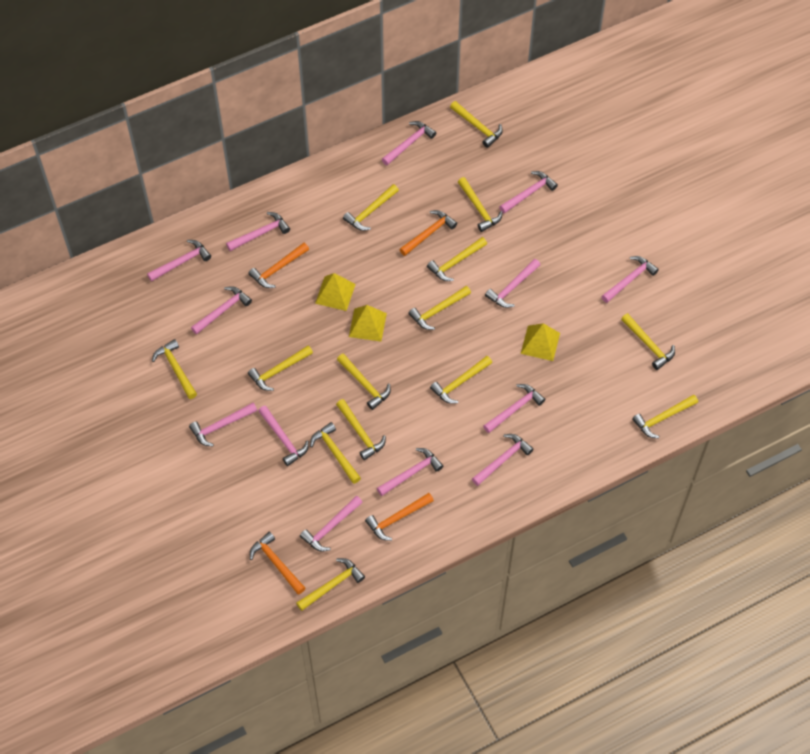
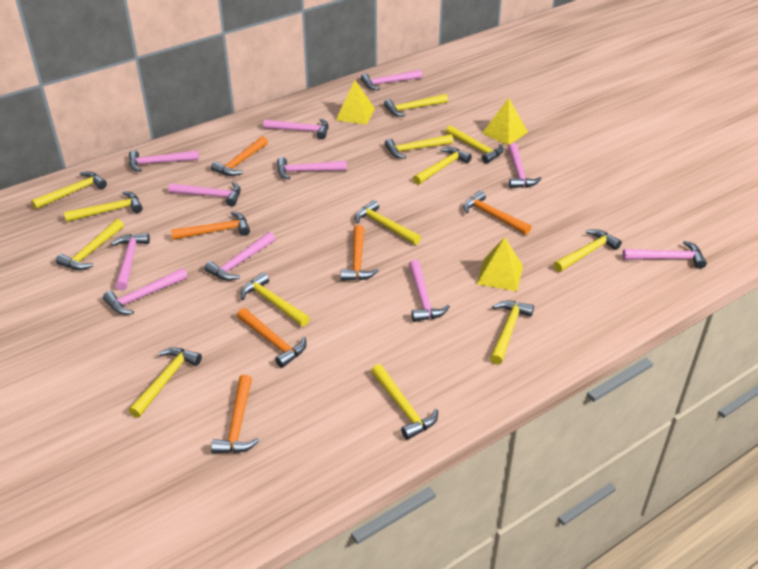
orange hammer: [248,243,309,288] [250,532,305,595] [365,493,434,541] [399,210,457,256] = 4 -> [171,212,250,240] [211,136,268,176] [211,375,260,454] [237,308,307,368] [340,225,379,281] [463,191,531,235] = 6
pink hammer: [147,240,211,282] [189,403,257,446] [191,286,252,335] [226,212,290,251] [258,405,309,466] [300,496,363,552] [377,448,443,496] [382,121,436,165] [472,434,534,486] [483,384,545,433] [485,259,540,308] [499,171,558,214] [601,256,659,303] = 13 -> [103,268,187,315] [111,233,150,291] [129,150,199,172] [169,182,241,207] [204,232,275,281] [263,119,329,139] [277,157,347,180] [361,70,422,90] [409,260,450,322] [508,143,542,188] [622,241,707,269] = 11
yellow hammer: [152,339,197,399] [248,346,313,391] [296,558,365,611] [310,422,361,484] [336,399,386,460] [337,353,391,410] [343,184,399,231] [408,286,471,330] [427,237,487,281] [430,356,492,404] [450,101,503,148] [458,177,503,232] [621,313,675,370] [632,395,698,438] = 14 -> [31,171,107,209] [56,219,124,270] [64,191,143,222] [129,347,202,418] [241,272,310,326] [355,200,421,245] [371,364,438,440] [384,94,448,117] [385,134,453,159] [413,147,472,185] [446,125,504,164] [490,301,534,365] [553,229,622,272] = 13

